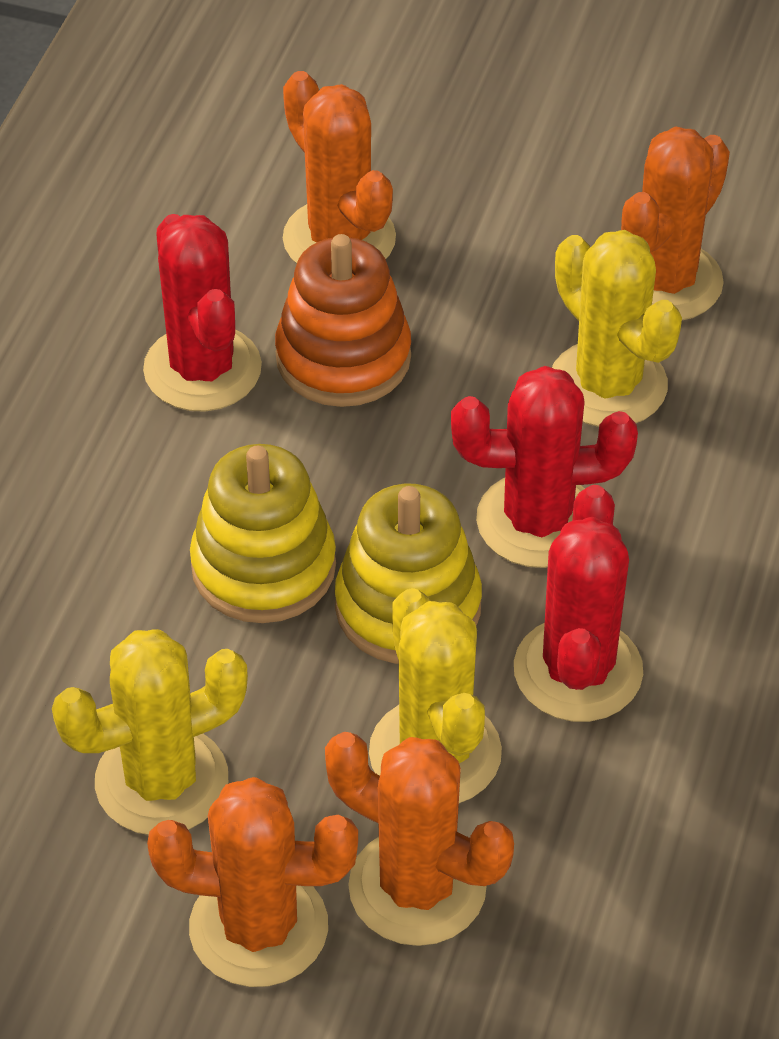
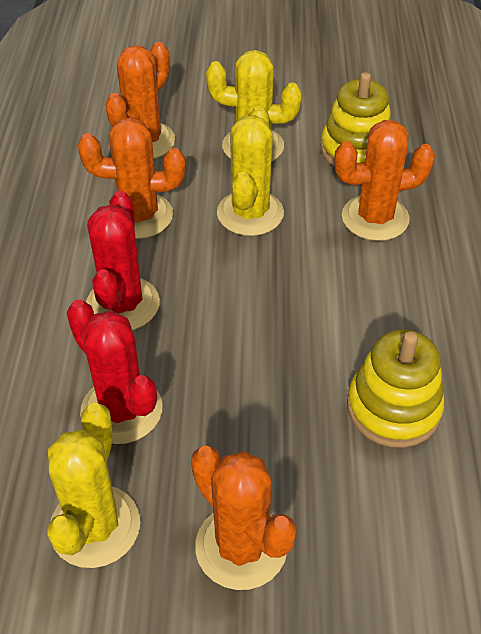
orange stacking toy: [275,234,411,407] = 1 -> none = 0
red cactus: [143,214,262,412] [451,366,638,568] [514,485,643,722] = 3 -> [67,300,162,444] [86,191,160,330] = 2

